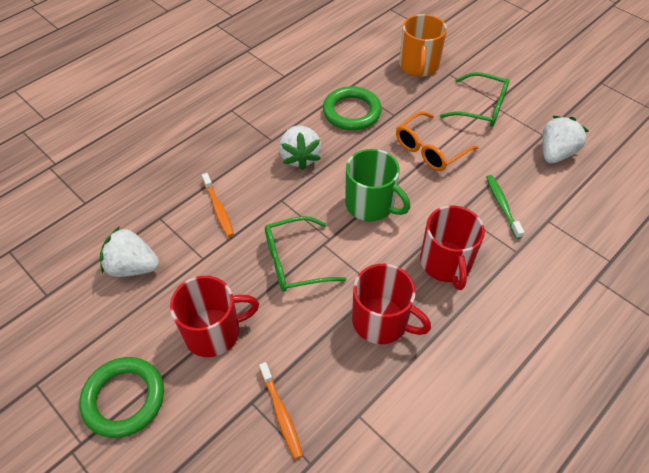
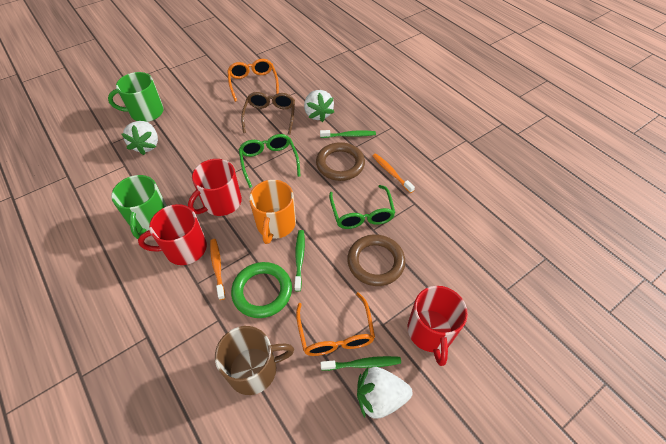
brown glasses: none = 0 -> [241,92,295,135] = 1
brown mug: none = 0 -> [215,326,294,395] = 1
brown ring: none = 0 -> [316,142,365,181] [347,234,405,286] = 2
green mug: [345,149,410,221] = 1 -> [108,72,164,122] [111,175,167,239] = 2
green ring: [79,357,164,438] [323,86,382,130] = 2 -> [231,262,292,318] = 1
green toothbrush: [486,175,524,239] = 1 -> [294,230,305,292] [320,130,376,138] [321,356,401,371] = 3
orange glasses: [396,111,479,171] = 1 -> [227,59,279,102] [296,292,375,356] = 2

